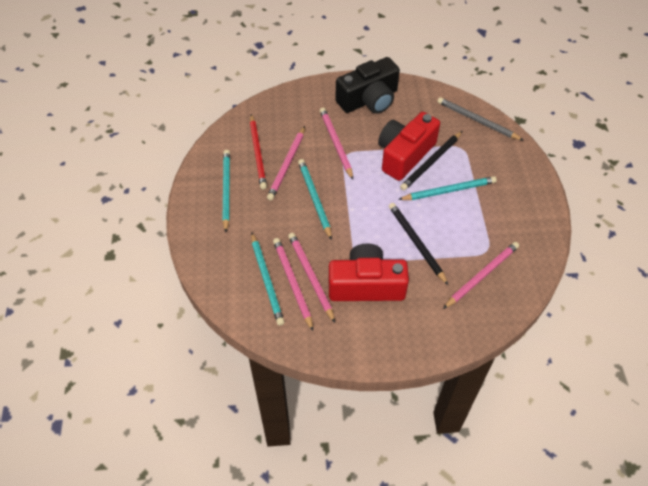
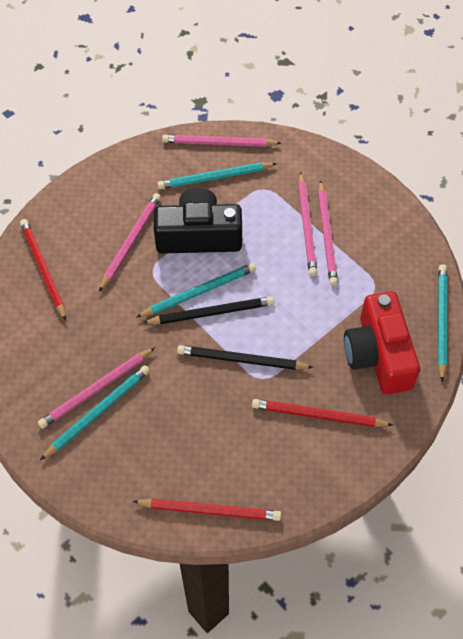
grey pencil: [437,97,524,141] = 1 -> none = 0
red camera: [329,244,409,301] [378,112,440,181] = 2 -> [344,292,420,394] = 1
red pencil: [250,114,267,189] = 1 -> [20,219,66,320] [132,498,281,521] [252,399,393,427] = 3

